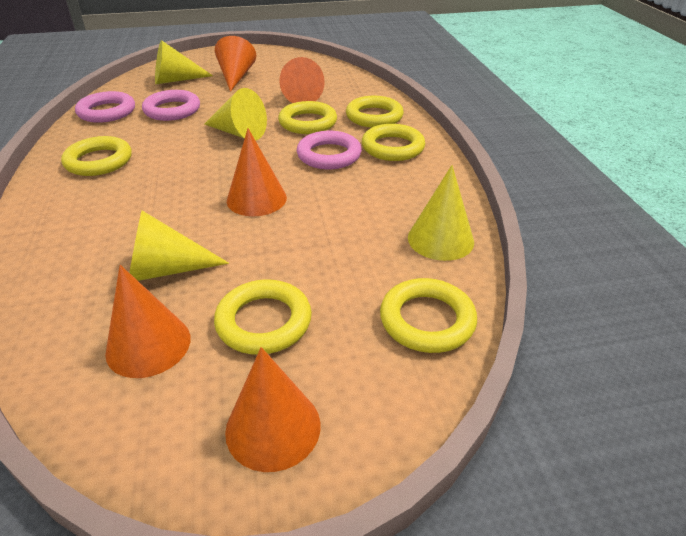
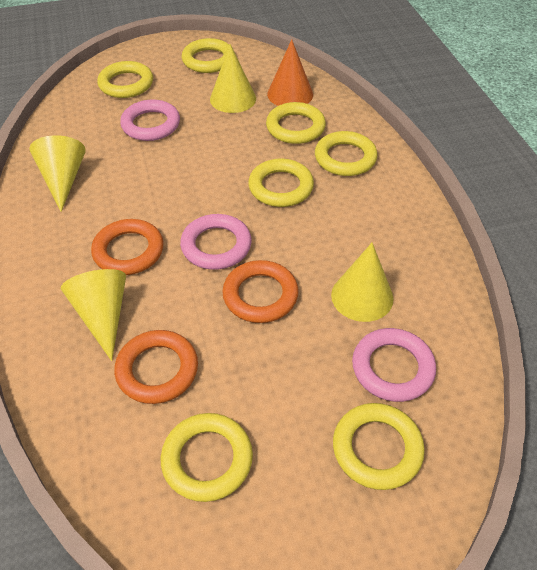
orange cone: [105,265,190,378] [215,36,256,92] [225,347,320,472] [227,128,287,216] [279,57,325,103] = 5 -> [267,39,313,106] = 1
orange ring: none = 0 -> [91,219,164,275] [114,330,198,404] [222,260,299,323] = 3
yellow ring: [61,136,132,176] [214,279,312,355] [278,101,337,134] [346,96,404,128] [362,124,425,161] [380,278,477,353] = 6 -> [97,61,153,98] [161,413,253,502] [182,38,229,73] [248,159,314,207] [266,102,326,144] [315,131,378,176] [333,403,425,490] = 7

